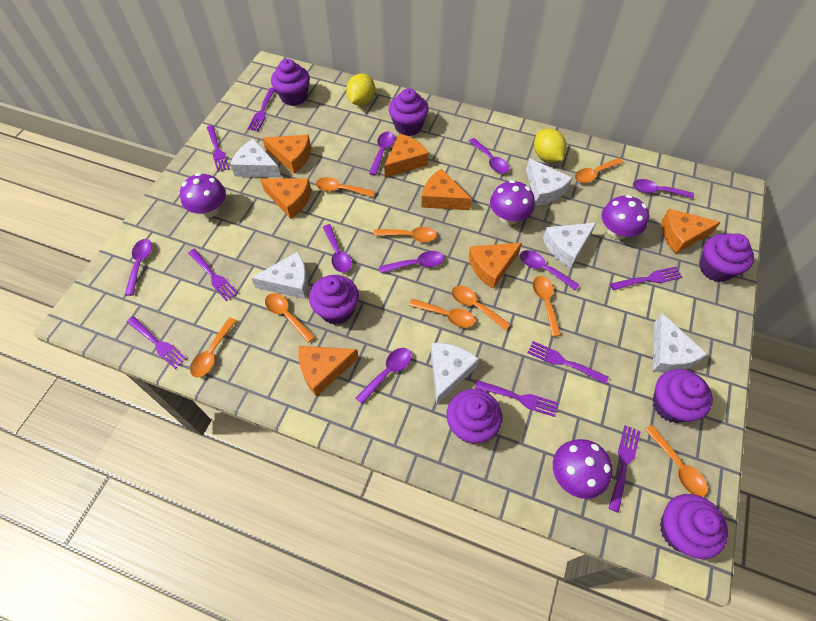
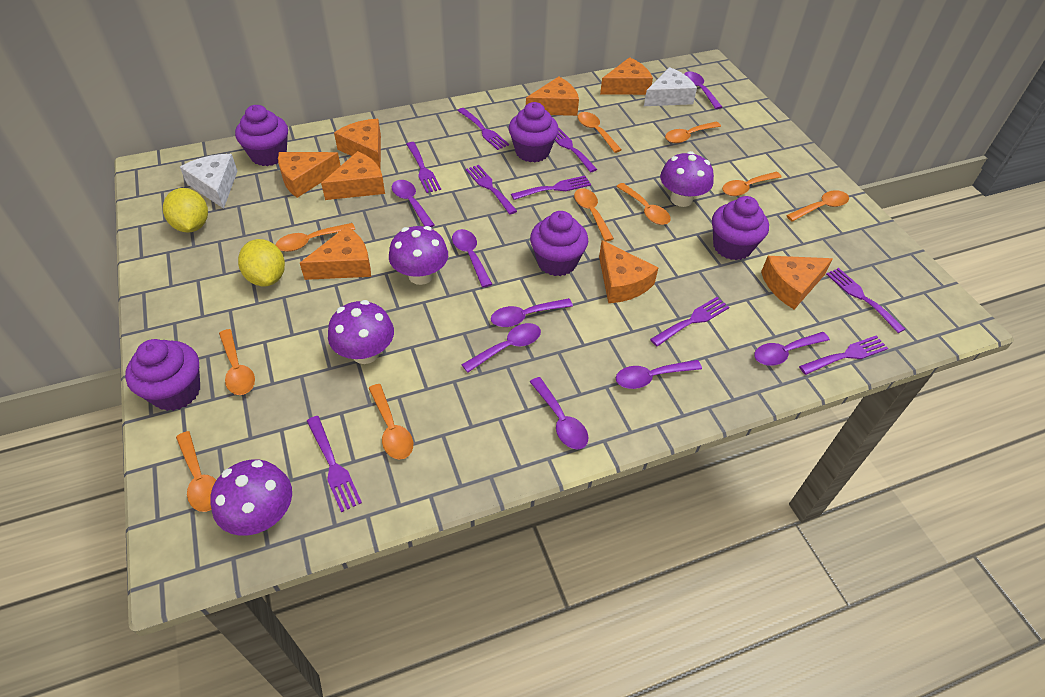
orange cheese: [260,178,311,219] [262,135,311,174] [298,346,359,397] [384,133,428,178] [422,169,471,210] [469,243,522,289] [662,209,721,254] = 7 -> [278,152,341,198] [300,226,371,280] [321,151,385,200] [334,119,381,169] [526,77,579,116] [599,240,659,303] [600,57,653,95] [761,256,833,309] = 8
orange spoon: [190,317,237,378] [265,293,315,343] [316,177,375,197] [374,227,437,242] [409,299,475,328] [452,286,511,331] [533,276,561,337] [575,158,623,183] [645,425,708,497] = 9 -> [176,431,216,512] [219,329,255,395] [276,223,355,252] [369,384,413,460] [574,188,614,242] [577,112,622,153] [616,183,671,225] [665,121,721,143] [722,172,782,196] [786,190,849,222] = 10
purple cupcake: [271,59,310,106] [309,275,359,325] [389,88,429,136] [446,389,502,444] [653,369,713,423] [660,494,728,559] [699,233,754,282] = 7 -> [125,339,200,411] [235,105,288,166] [509,102,559,162] [530,211,588,276] [712,196,769,260] = 5
purple fork: [127,316,187,369] [188,249,238,301] [207,125,230,172] [247,87,275,131] [475,380,558,417] [528,341,609,384] [608,425,641,513] [610,266,682,291] = 8 -> [307,416,362,512] [406,142,441,193] [458,108,509,150] [466,165,517,215] [511,176,591,200] [555,127,597,172] [650,297,729,346] [799,336,888,375] [826,268,905,333] = 9
white cheese: [230,139,281,178] [251,252,308,299] [431,343,479,404] [526,158,572,206] [543,222,597,268] [653,313,707,373] = 6 -> [180,154,237,209] [644,67,697,106] = 2

